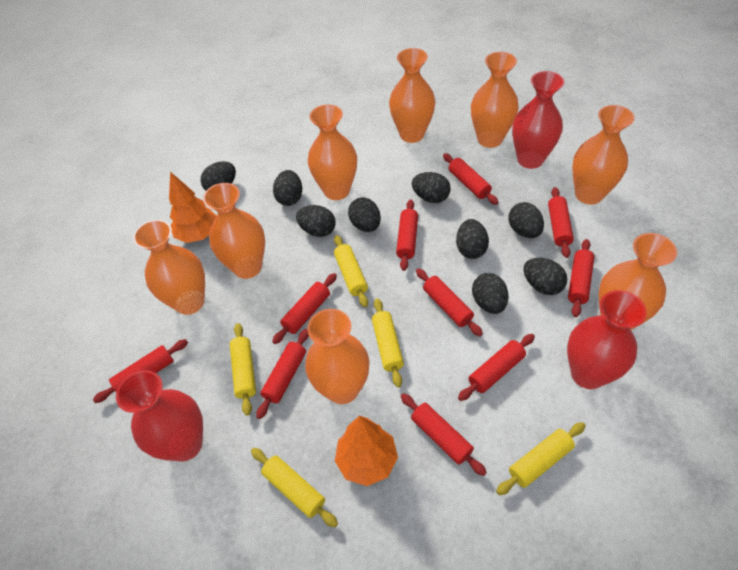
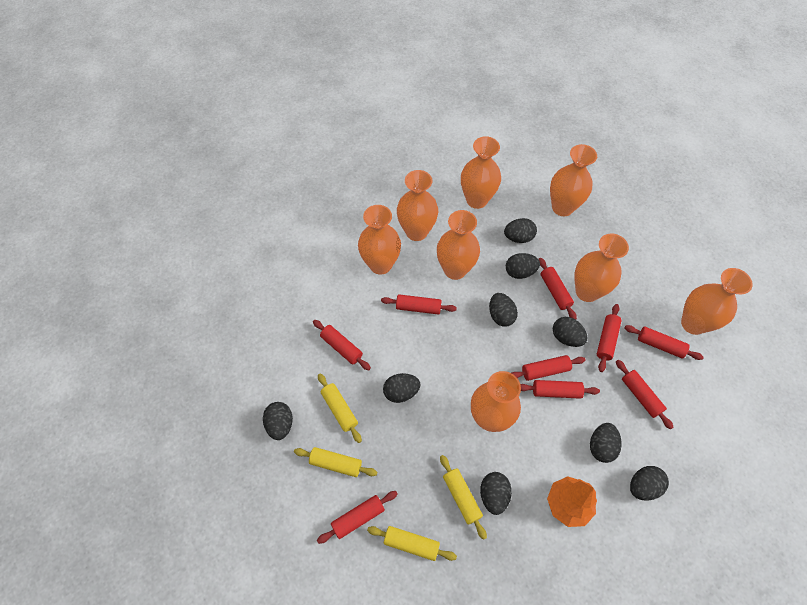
orange tree: [169,172,217,243] [335,416,398,486] = 2 -> [547,476,597,527] = 1
red rolling pin: [93,339,188,403] [256,329,309,419] [272,273,337,344] [396,200,418,271] [401,393,487,476] [416,268,483,336] [443,153,499,205] [458,334,535,401] [548,187,574,258] [568,239,594,317] = 10 -> [313,320,371,370] [317,491,398,544] [381,294,457,315] [512,355,585,381] [521,380,600,399] [538,258,577,320] [597,304,622,372] [616,360,674,429] [624,325,704,360] = 9
red vase: [116,370,203,461] [512,71,564,169] [567,290,646,389] = 3 -> none = 0
yellow rolling pin: [230,323,256,416] [251,448,338,528] [334,235,368,307] [372,298,404,387] [496,422,586,495] = 5 -> [294,447,377,477] [318,373,362,443] [367,526,457,561] [440,455,487,540] = 4

